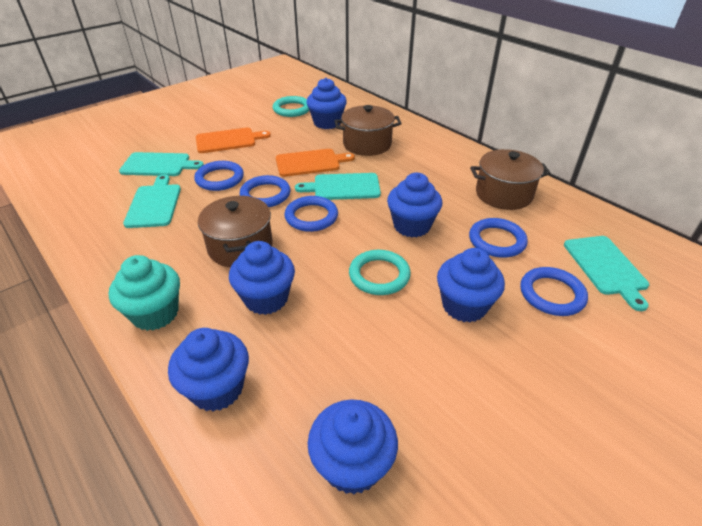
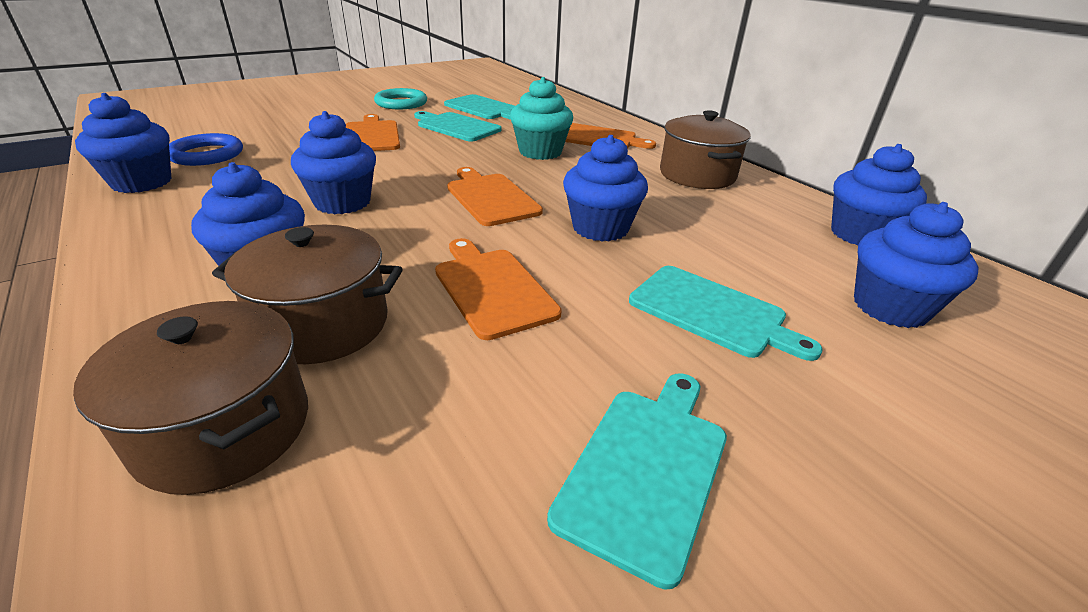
blue ring: [194,161,244,191] [240,175,290,207] [285,196,338,232] [469,218,528,258] [520,267,588,316] = 5 -> [169,133,243,166] = 1
orange cutting board: [196,128,271,153] [276,149,355,177] = 2 -> [346,114,400,151] [435,238,562,340] [447,167,543,226] [565,123,656,149] = 4
turquoise ring: [273,96,309,117] [349,250,411,295] = 2 -> [374,88,427,109] = 1

